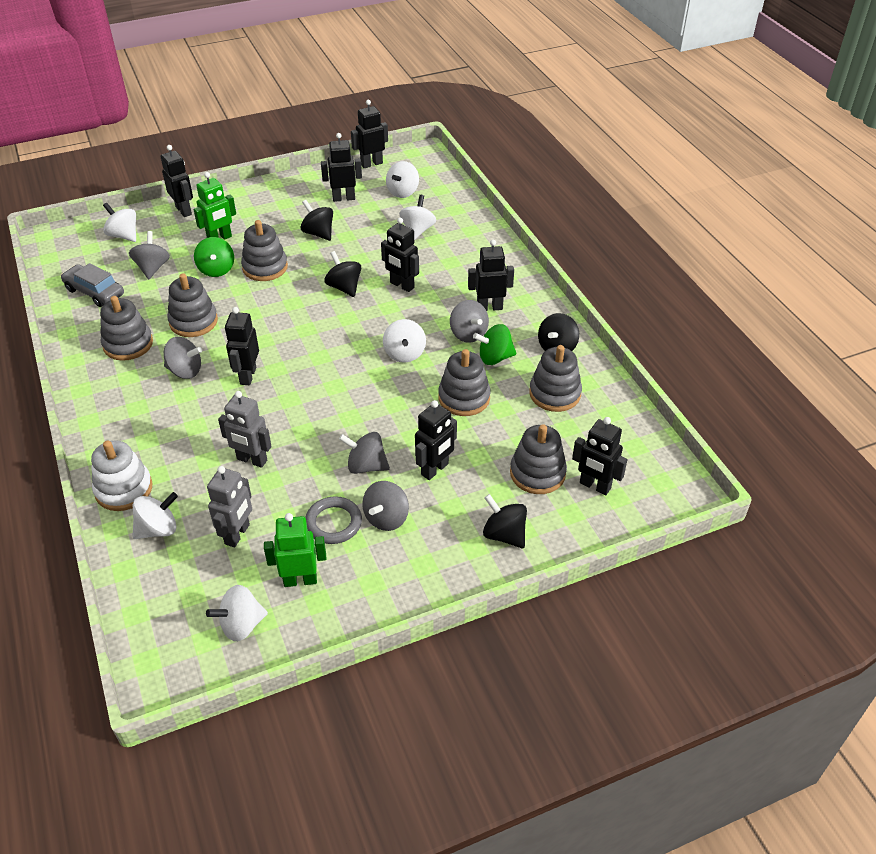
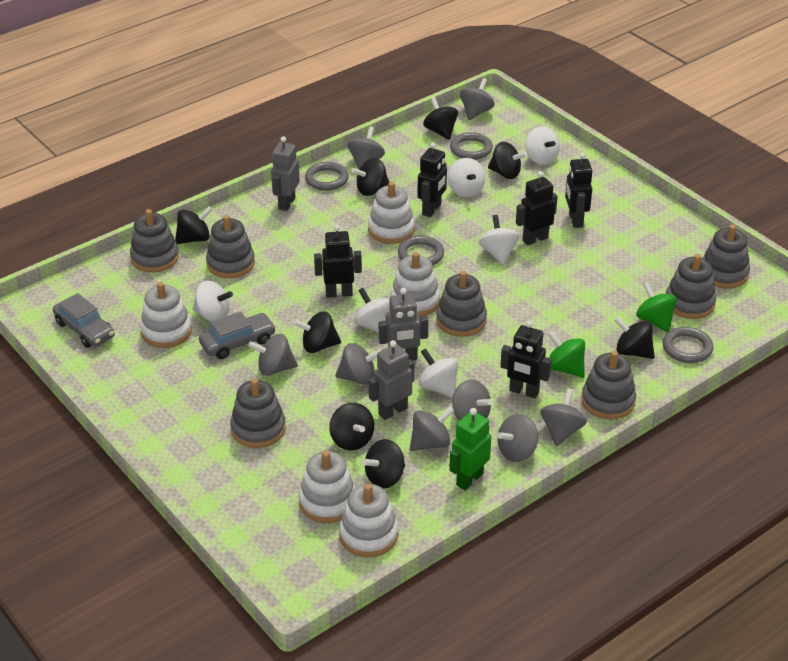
black robot: [161,145,193,217] [225,307,259,385] [321,133,362,202] [351,100,388,168] [381,218,419,292] [415,400,457,480] [468,239,514,311] [572,417,628,495] = 8 -> [314,225,362,298] [417,142,447,217] [500,321,551,399] [516,171,558,245] [565,153,592,228] = 5
black spinning top: [301,200,333,241] [325,251,361,297] [483,494,527,548] [538,313,579,351] = 4 -> [175,206,213,244] [293,311,341,353] [329,403,374,450] [352,158,389,196] [362,439,405,489] [423,97,458,140] [488,142,527,179] [614,316,655,359] = 8
green robot: [193,172,236,240] [264,513,326,587] = 2 -> [449,408,491,490] = 1
grey car: [61,263,124,307] = 1 -> [53,293,115,348] [199,311,276,359] = 2
grey ring: [305,496,362,544] = 1 -> [305,162,349,191] [398,235,444,266] [450,132,493,160] [663,327,714,363] = 4
grey robot: [207,466,252,547] [218,391,272,468] = 2 -> [271,136,300,211] [369,340,414,420] [379,288,428,360] = 3
grey spinning top: [129,231,170,279] [164,337,202,379] [339,432,390,474] [362,481,409,531] [450,300,489,343] = 5 -> [248,334,298,376] [335,343,382,385] [348,127,385,170] [410,407,454,451] [452,380,492,421] [460,78,495,120] [497,414,538,462] [540,388,587,446] = 8
grey stacking toy: [100,296,153,361] [167,273,218,337] [241,220,288,281] [438,349,491,416] [510,424,567,494] [529,345,582,412] = 6 -> [130,209,179,272] [206,215,255,278] [230,378,286,448] [436,271,487,337] [581,351,636,420] [666,254,716,319] [703,225,750,289] = 7
white stacking toy: [91,441,153,511] = 1 -> [140,282,192,348] [299,451,355,523] [339,484,398,557] [368,182,415,244] [390,252,440,317] = 5

